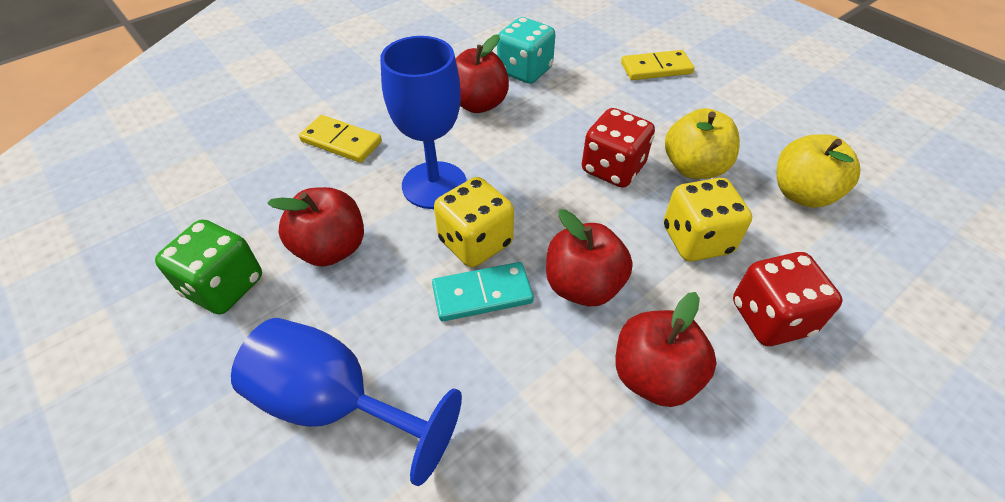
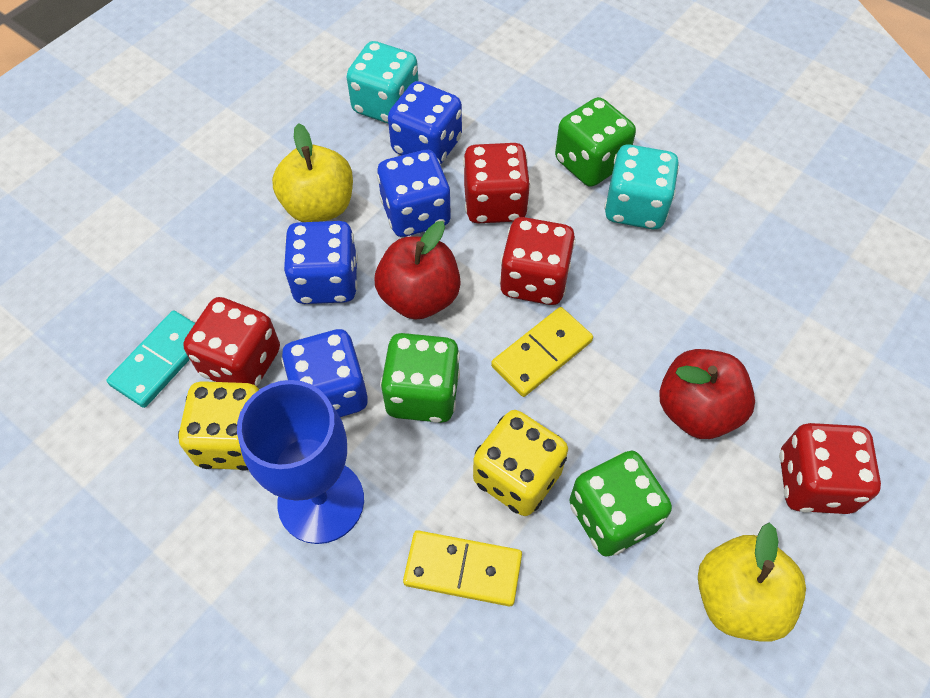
blue dice: none = 0 -> [281,329,368,417] [284,221,358,304] [377,150,451,237] [388,81,462,164] = 4
blue goblet: [231,318,462,486] [380,36,467,209] = 2 -> [237,380,364,544] = 1
green dice: [155,219,262,314] = 1 -> [380,333,460,423] [555,97,636,187] [569,451,672,557] = 3
red apple: [268,187,364,267] [456,34,509,113] [546,209,633,306] [615,292,717,407] = 4 -> [375,221,461,320] [659,349,755,439] = 2
red dice: [582,108,655,188] [733,252,843,346] = 2 -> [183,297,280,386] [463,143,531,223] [499,217,576,305] [779,423,881,514] = 4
turquoise dice: [497,17,555,84] = 1 -> [347,41,418,123] [604,144,679,229] = 2

